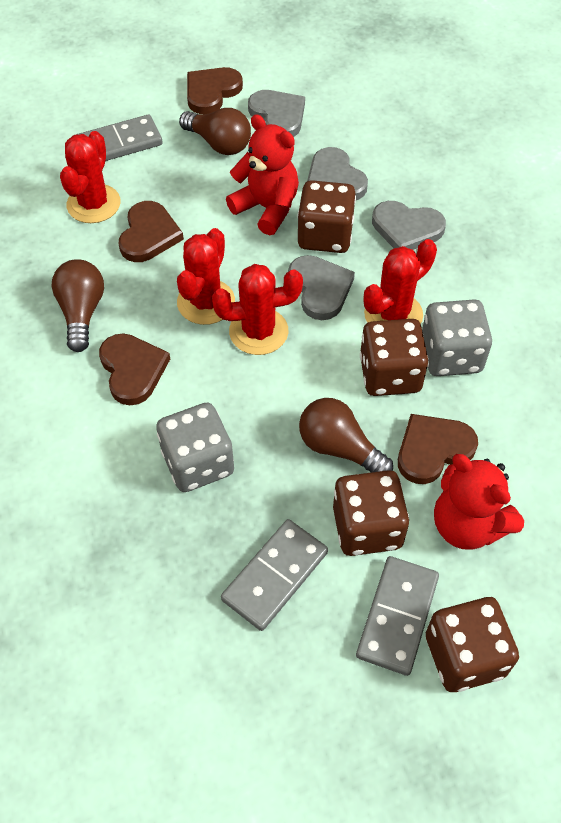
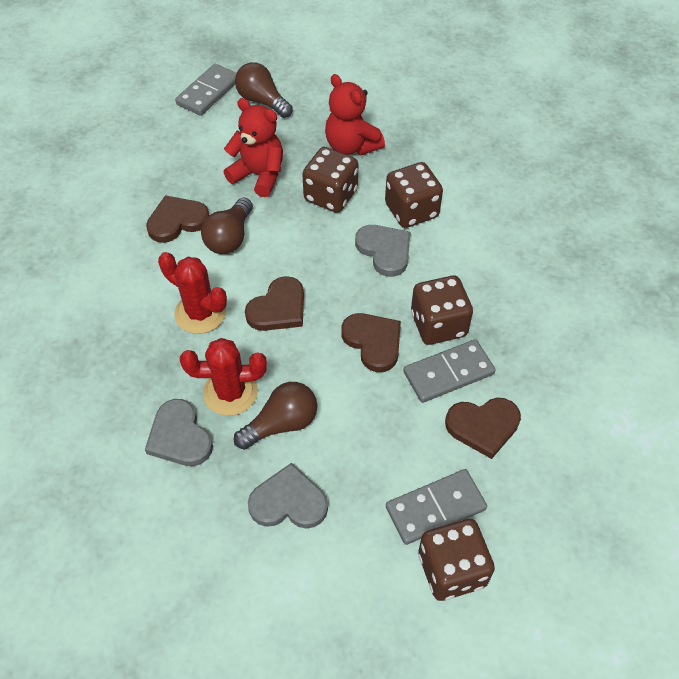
grey dice: [156,403,234,492] [422,299,492,376] = 2 -> none = 0
grey heart: [248,90,305,137] [288,255,355,320] [307,147,368,200] [372,201,446,250] = 4 -> [145,399,213,466] [248,463,328,529] [355,225,411,277] = 3
red cactus: [60,131,121,223] [177,228,235,325] [212,264,303,355] [364,239,437,324] = 4 -> [158,252,227,334] [180,338,267,416] = 2

